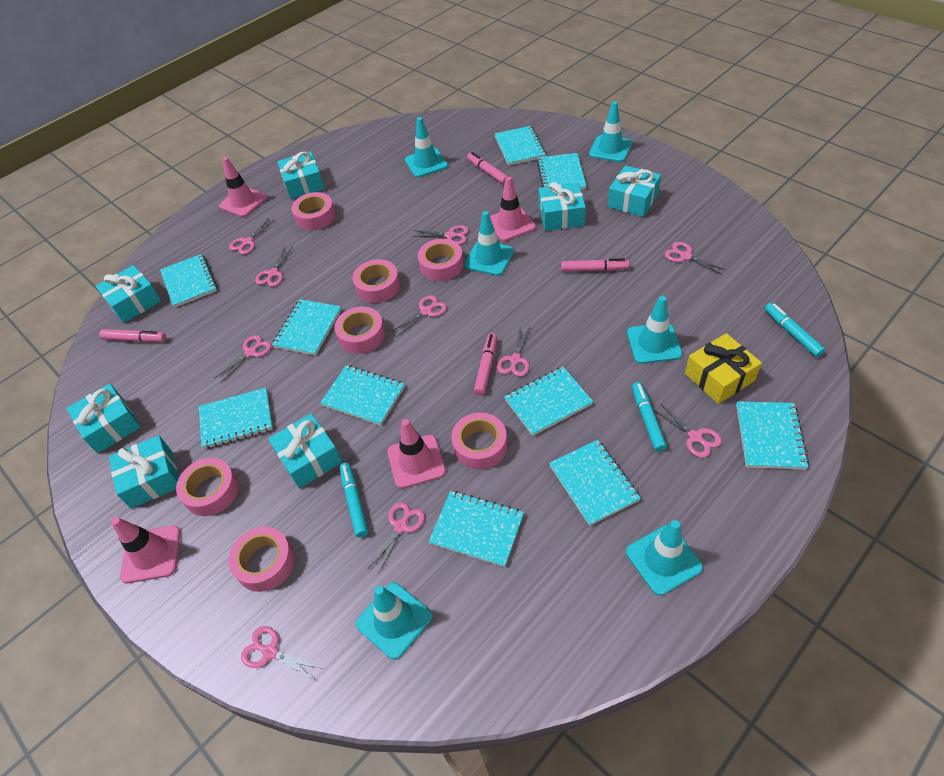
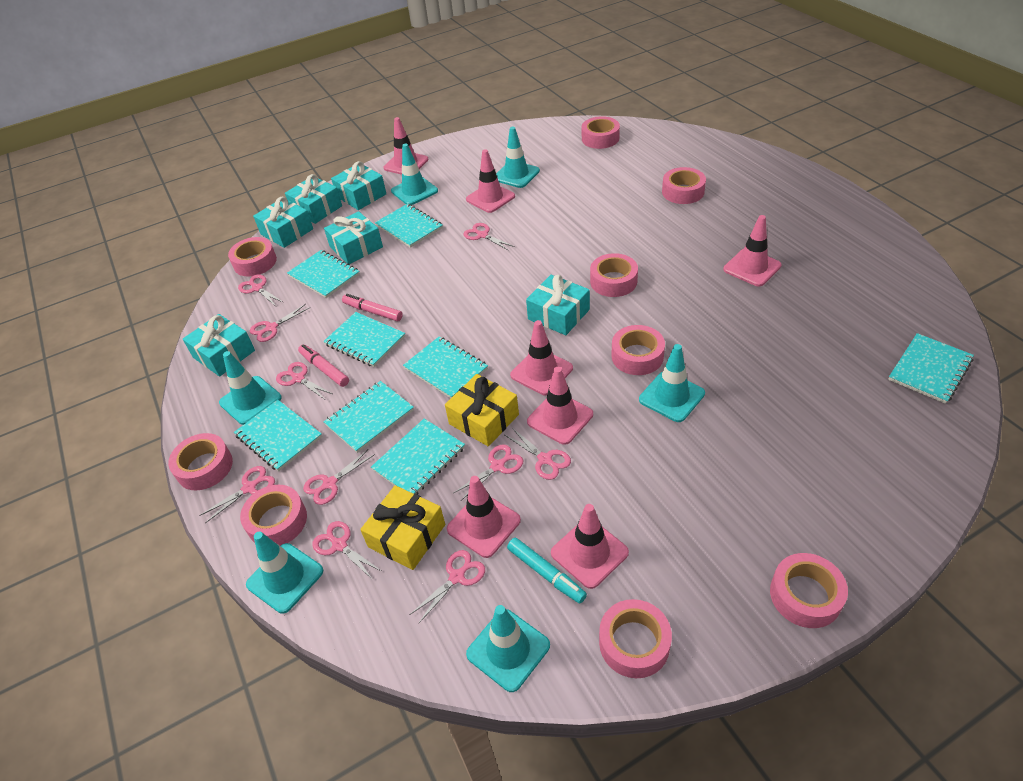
pink marker: [99,329,166,342] [467,152,508,184] [474,333,497,395] [561,258,629,272] = 4 -> [298,344,349,387] [342,294,403,321] = 2
pink tape: [176,458,239,516] [228,527,295,592] [292,192,336,230] [334,307,385,354] [352,259,400,303] [418,239,464,281] [451,413,507,469] = 7 -> [168,433,233,490] [228,237,277,277] [240,485,307,546] [582,116,620,149] [590,253,638,297] [599,599,672,678] [611,325,665,375] [662,167,706,204] [770,553,848,628] = 9
pink traffic cone: [111,517,180,583] [219,157,267,217] [387,419,446,489] [490,177,536,241] = 4 -> [384,117,428,175] [447,476,521,558] [466,149,515,213] [510,320,573,395] [527,367,593,445] [551,504,629,589] [723,215,782,286] = 7
turquoise gift: [66,383,141,453] [96,265,161,323] [109,435,179,509] [268,413,342,488] [277,151,325,199] [539,182,586,231] [608,165,661,217] = 7 -> [183,314,255,376] [253,197,313,248] [285,174,342,224] [324,211,383,264] [331,161,386,210] [526,275,590,335] = 6
turquoise marker: [340,463,368,537] [632,382,667,452] [765,303,825,357] = 3 -> [507,538,587,603] = 1
turquoise notebook: [160,254,217,308] [199,388,273,449] [272,299,342,355] [320,365,405,426] [429,491,524,567] [495,126,546,165] [504,367,593,436] [537,153,586,189] [549,440,641,526] [736,401,809,469] = 10 -> [234,400,322,471] [287,250,360,298] [323,312,405,367] [324,381,414,453] [371,419,465,495] [375,204,443,248] [403,336,488,398] [888,333,974,404] = 8
yellow gift: [685,333,762,404] = 1 -> [360,485,445,570] [445,374,519,446] = 2

